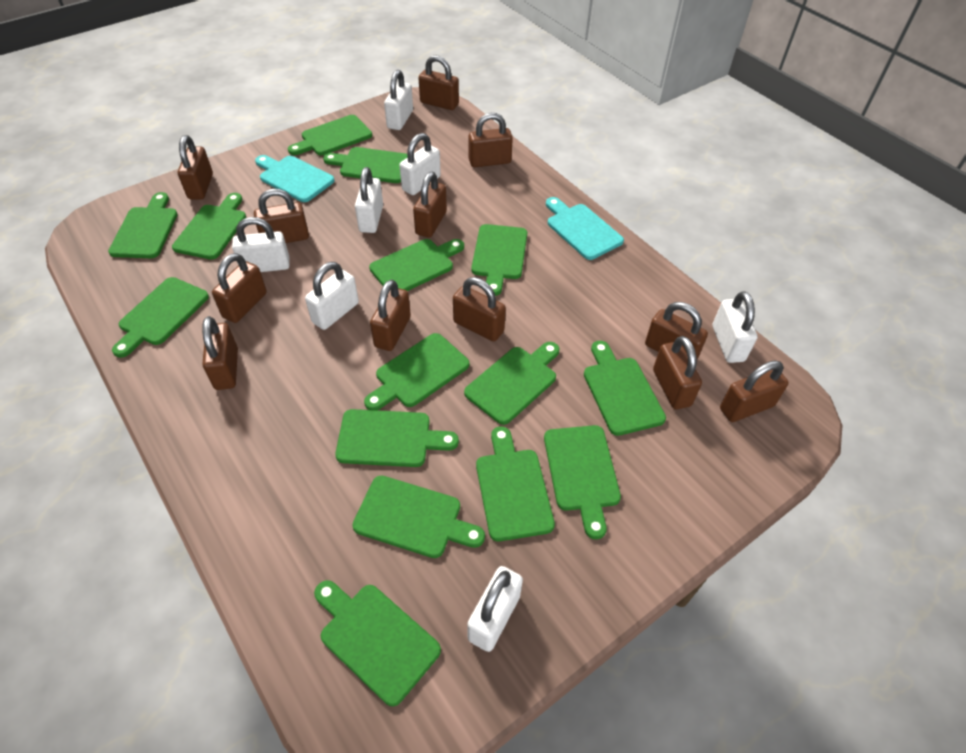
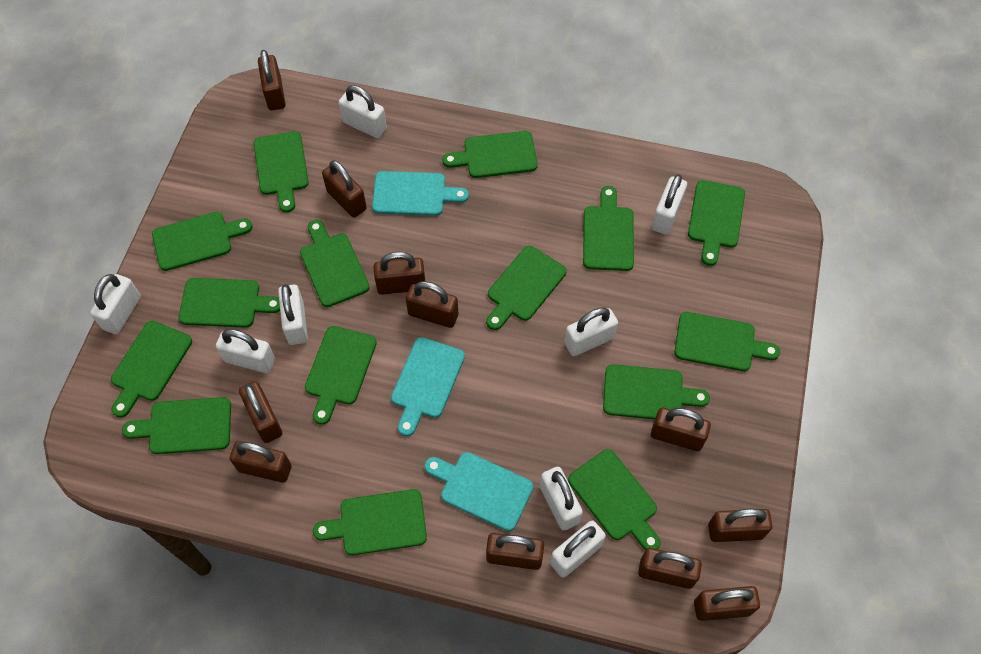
brown padlock: [178,135,213,199] [202,316,238,390] [212,253,267,323] [254,189,309,243] [370,280,411,351] [413,172,447,238] [419,55,459,110] [453,277,506,341] [469,113,513,167] [645,302,708,359] [653,336,702,410] [720,360,789,422] = 12 -> [230,441,292,482] [239,381,282,443] [258,50,286,110] [322,160,367,218] [373,252,425,295] [406,281,458,328] [486,533,544,570] [638,548,702,589] [651,408,711,451] [694,586,760,621] [708,509,772,542] = 11
turquoise cutting board: [255,155,335,202] [546,197,624,260] = 2 -> [372,171,469,216] [391,337,465,436] [424,452,534,531] = 3
white padlock: [232,217,290,272] [305,262,359,330] [355,167,383,233] [384,70,413,130] [399,133,441,195] [467,566,523,652] [713,291,758,363] = 7 -> [90,274,141,334] [216,329,275,373] [278,284,308,345] [339,85,387,138] [540,467,583,531] [550,520,606,578] [564,307,618,356] [652,174,687,235] = 8

